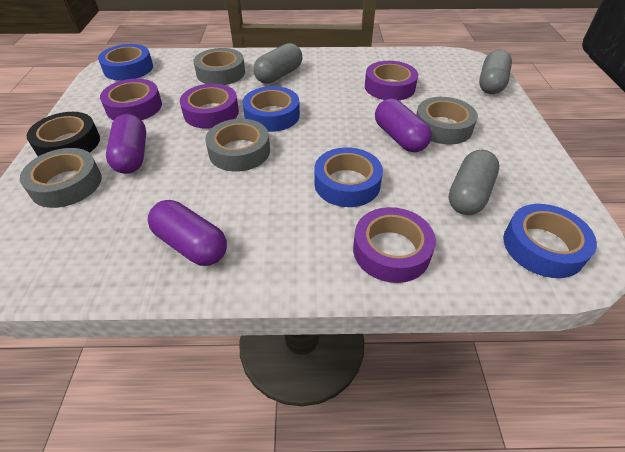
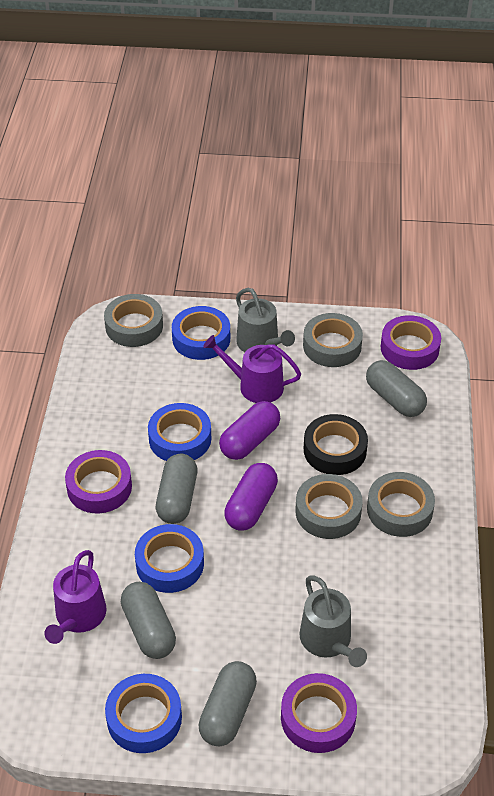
grey capsule: [253,43,302,84] [448,150,499,215] [479,50,512,94] = 3 -> [121,582,176,659] [156,454,197,524] [199,661,257,746] [366,360,427,417] = 4
grey watering can: none = 0 -> [236,288,295,352] [299,575,367,667] = 2
purple capsule: [106,114,146,174] [148,200,227,266] [375,99,432,152] = 3 -> [219,401,280,460] [224,463,278,531] = 2
purple tape: [100,79,162,120] [180,84,239,129] [353,207,436,283] [365,61,418,101] = 4 -> [65,450,132,513] [281,673,357,753] [381,315,441,370] = 3
purple watering can: none = 0 -> [44,550,106,644] [203,335,301,403] = 2

